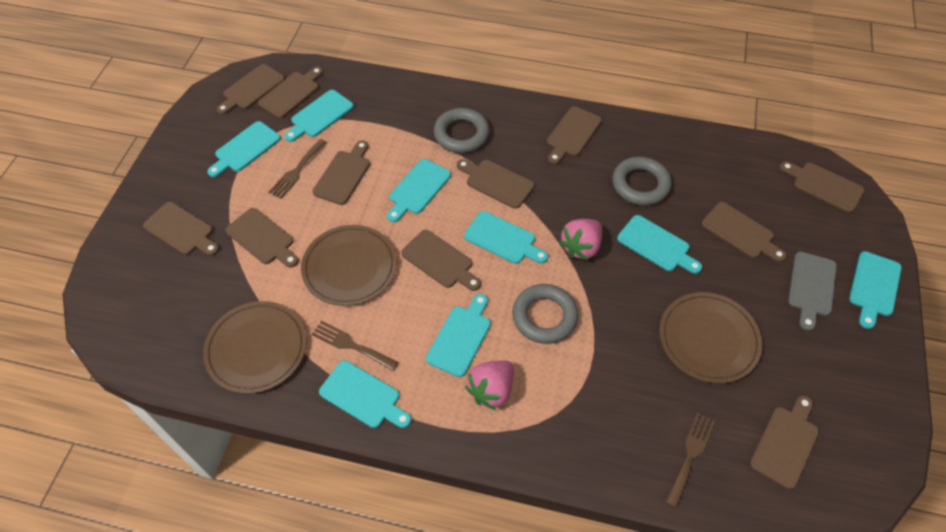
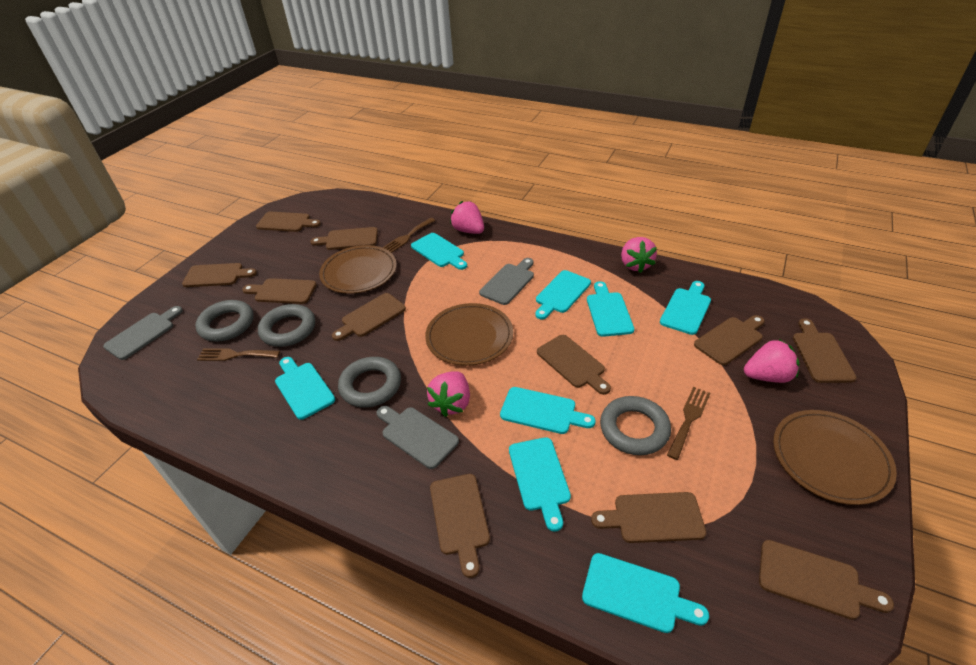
grey cutting board: [788,252,837,331] = 1 -> [103,306,183,360] [376,406,459,469] [479,258,534,305] = 3
grey ring: [434,108,490,153] [512,284,578,344] [612,157,672,206] = 3 -> [195,300,254,342] [258,304,315,347] [338,357,401,408] [600,396,671,455] = 4
pink strawberry: [465,360,514,410] [559,219,602,260] = 2 -> [427,371,470,417] [450,201,484,234] [621,237,657,273] [744,339,800,383] = 4

